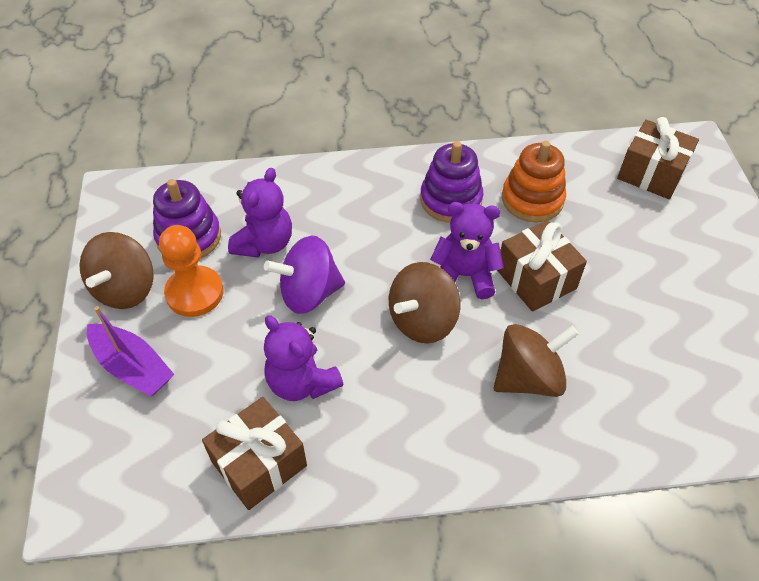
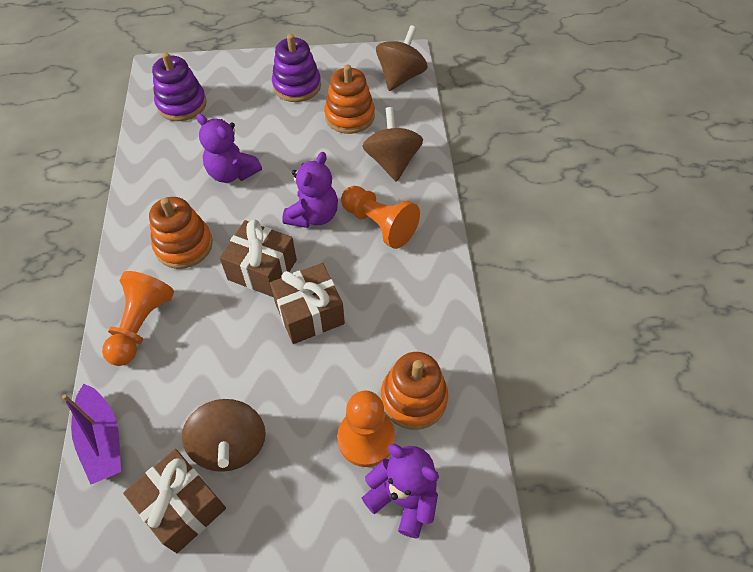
orange pawn: [159,225,223,317] = 1 -> [102,271,174,366] [337,391,395,467] [341,186,420,249] = 3
orange stacking toy: [502,141,566,222] = 1 -> [149,197,213,269] [324,64,375,134] [381,352,448,430] = 3
purple spinning top: [264,236,345,314] = 1 -> none = 0

